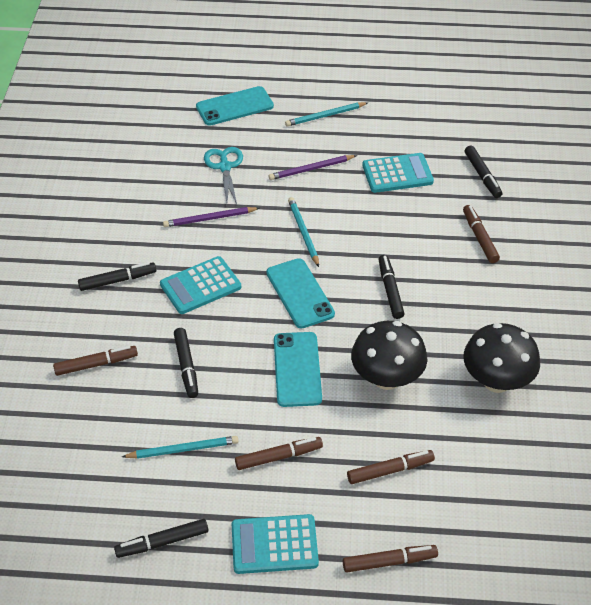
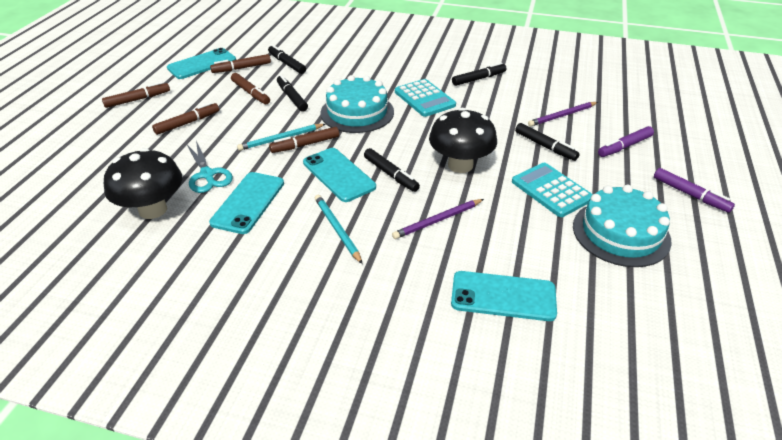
purple marker: none = 0 -> [598,126,654,157] [654,168,735,213] = 2
turquoise cake: none = 0 -> [320,75,394,133] [573,185,672,267] = 2
turquoise calculator: [160,256,241,314] [232,514,319,574] [362,153,434,193] = 3 -> [395,79,456,117] [512,163,593,217] = 2
turquoise pencil: [122,436,238,459] [285,102,368,127] [288,197,319,267] = 3 -> [237,124,325,151] [315,195,363,264] = 2
turquoise phone: [196,86,274,126] [266,258,335,329] [274,332,322,407] = 3 -> [167,48,236,79] [209,172,284,234] [303,148,376,202] [451,271,557,321] = 4

